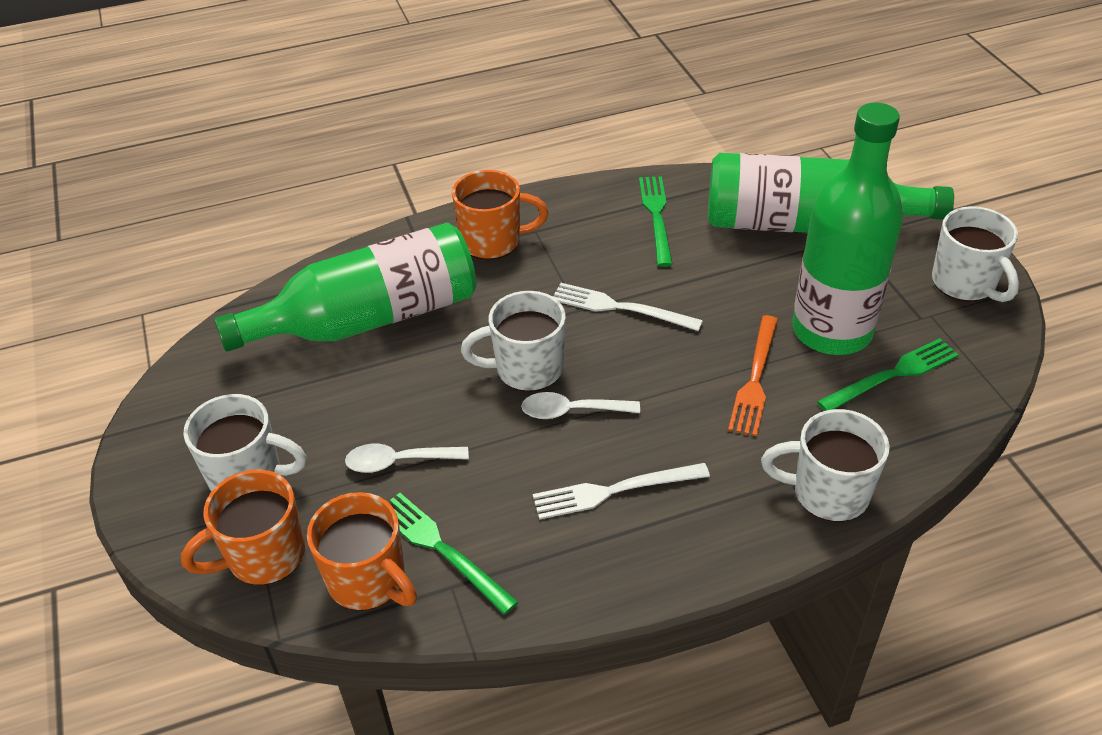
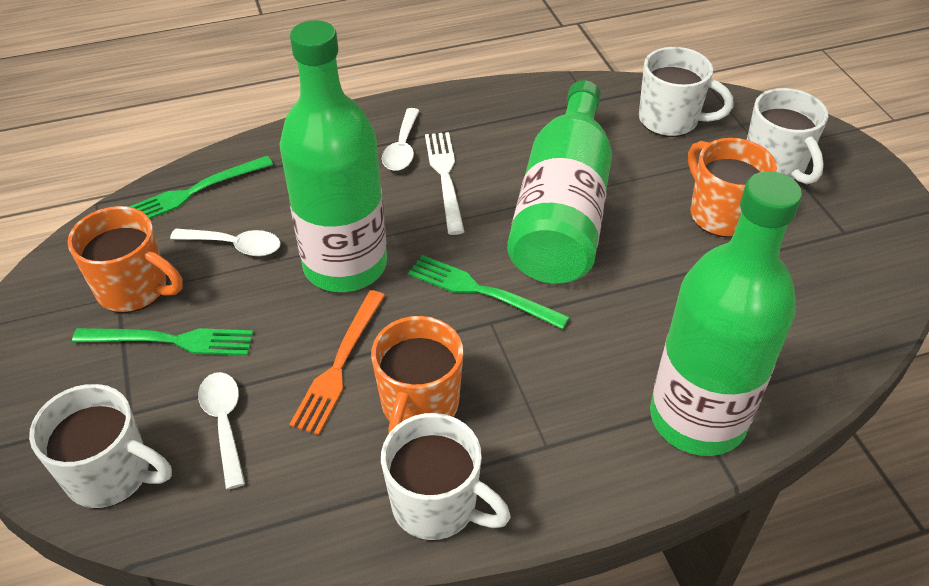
white fork: [533,463,710,520] [553,283,703,331] = 2 -> [425,132,465,235] = 1
white spoon: [345,444,469,473] [521,392,640,419] = 2 -> [170,228,281,256] [198,372,245,489] [382,108,420,171] = 3

